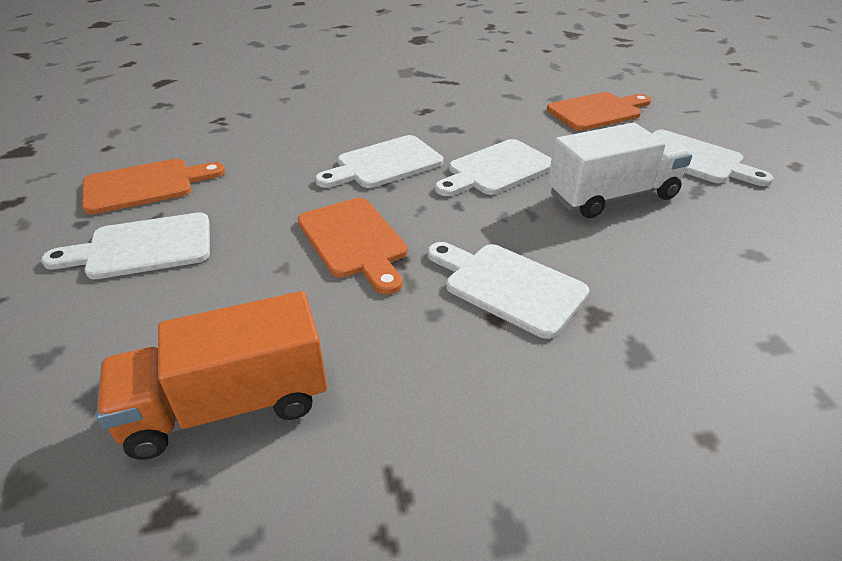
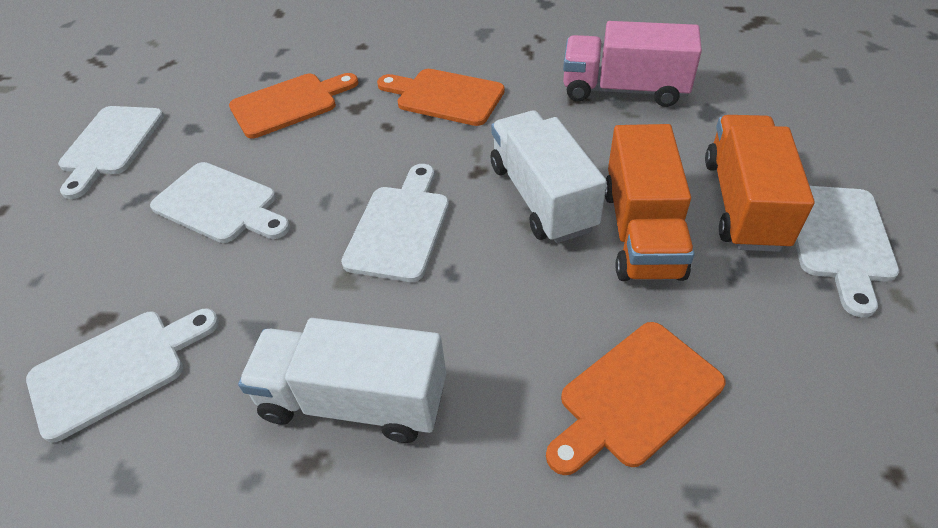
orange truck: [96,291,327,460] = 1 -> [605,124,695,281] [705,115,815,252] = 2
pink truck: none = 0 -> [563,21,702,107] = 1
white truck: [548,123,692,218] = 1 -> [238,318,446,443] [491,111,607,243] = 2

